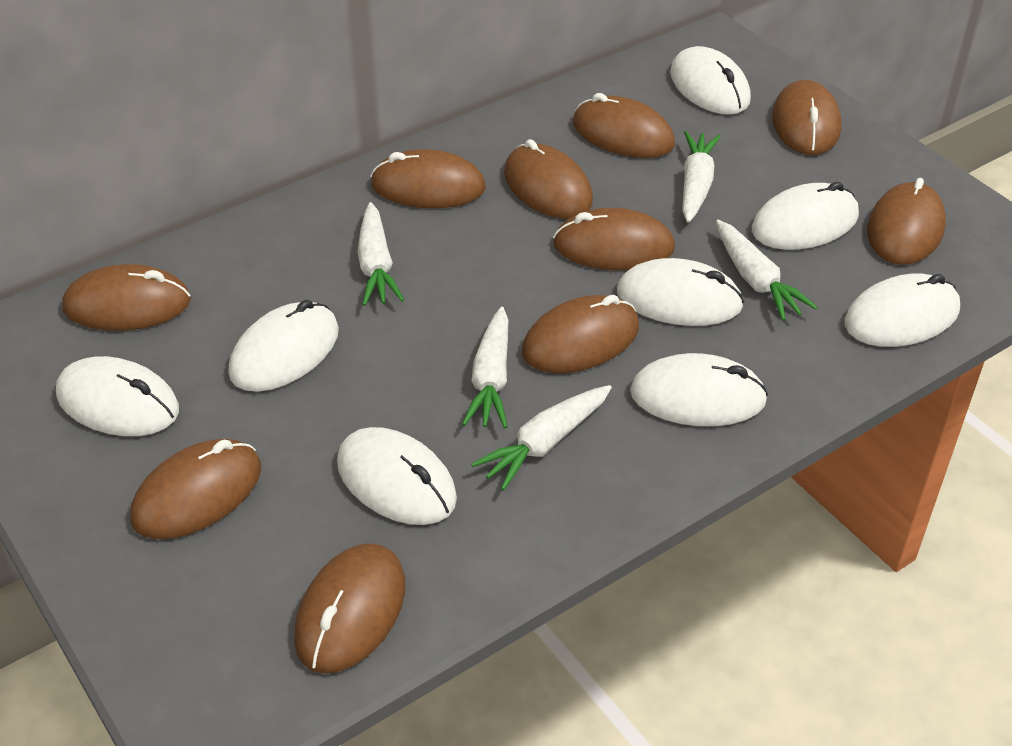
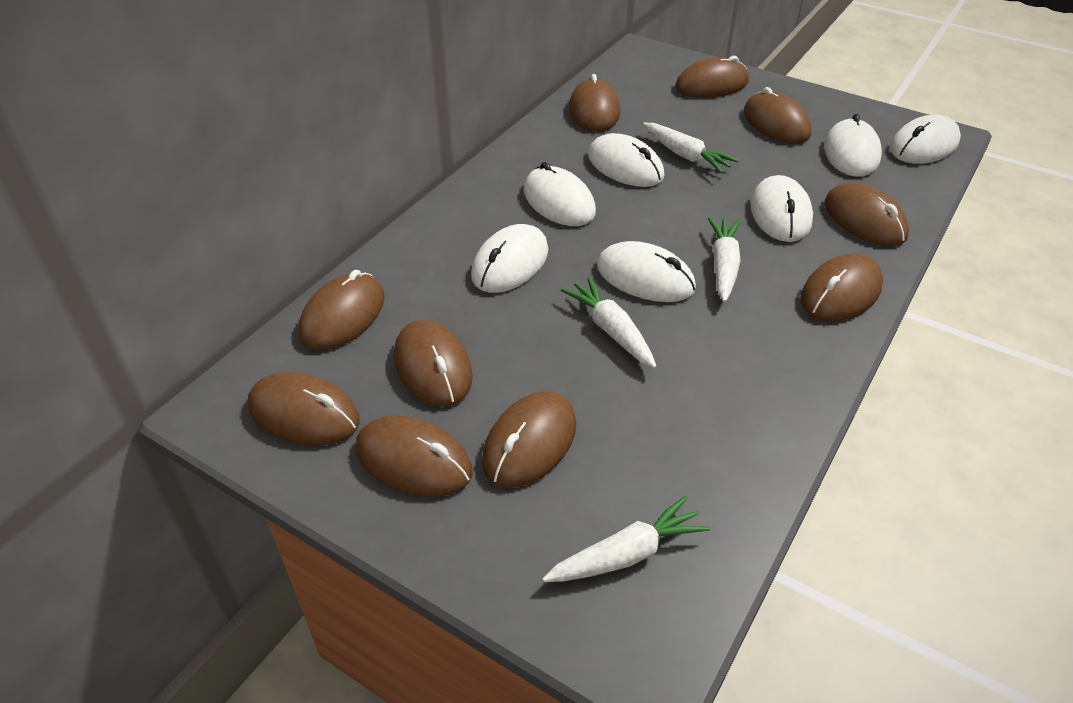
white carrot: [358,202,404,306] [462,307,508,428] [471,385,612,490] [682,131,721,223] [716,220,818,321] = 5 -> [542,496,711,582] [561,277,657,368] [643,123,739,173] [708,217,741,302] = 4
white mouse: [56,356,179,436] [228,300,339,392] [337,427,457,525] [617,258,744,326] [630,353,768,426] [670,46,751,115] [752,182,859,250] [845,274,960,347] = 8 -> [471,224,548,293] [524,162,596,226] [588,133,664,187] [597,241,696,302] [750,175,813,242] [824,114,882,177] [890,115,961,164] = 7

